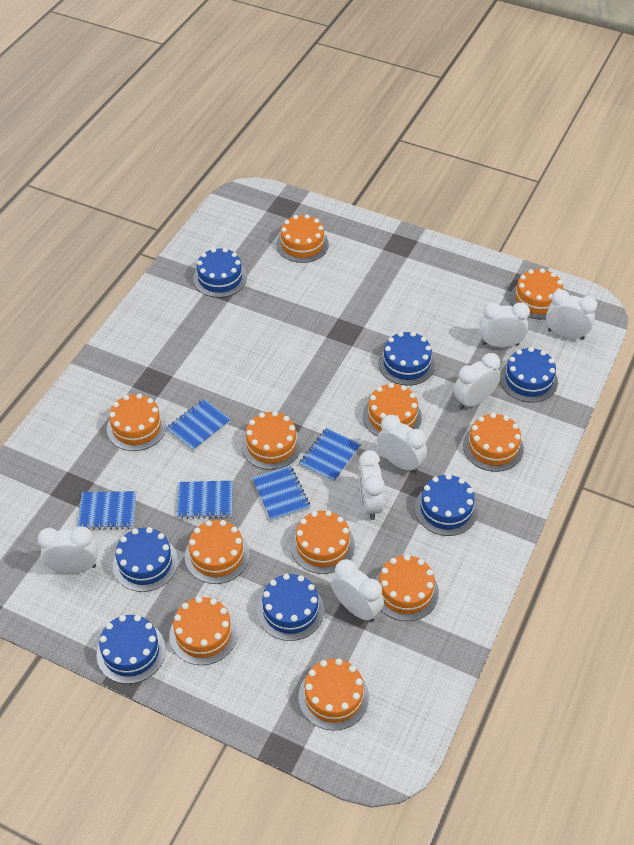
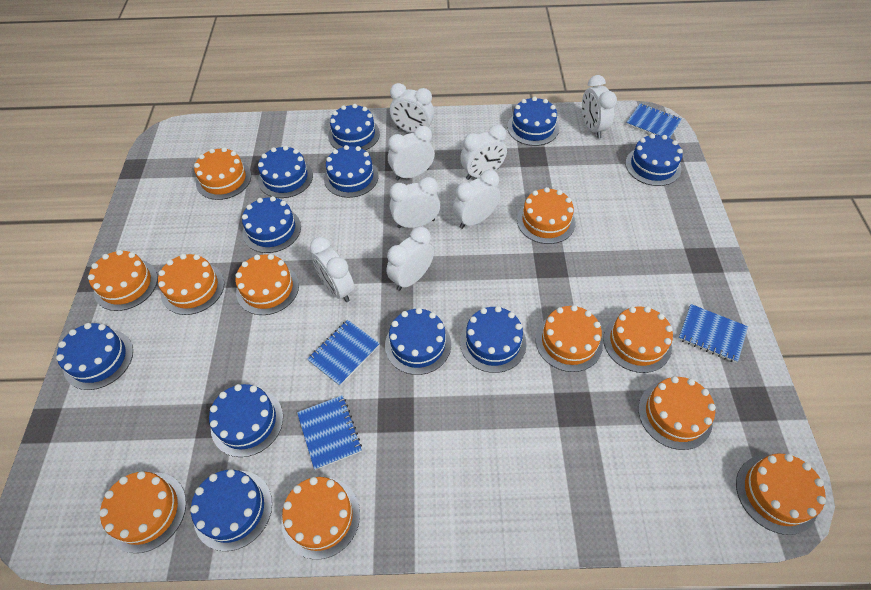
blue cake: [96,615,166,684] [113,527,178,592] [193,248,247,298] [257,574,324,641] [378,332,435,386] [415,474,478,536] [500,347,558,402] = 7 -> [56,323,133,390] [190,469,272,551] [209,384,283,457] [242,196,301,253] [258,146,313,198] [324,145,379,198] [328,104,380,150] [385,308,451,375] [460,306,527,373] [507,97,559,146] [625,134,683,186] = 11
blue notebook: [77,491,136,530] [166,399,231,451] [177,481,233,519] [252,465,310,521] [299,428,361,482] = 5 -> [297,395,362,470] [307,320,380,386] [626,103,682,138] [678,304,748,363] = 4
white clock: [38,526,98,573] [331,559,384,622] [358,450,385,520] [377,415,427,473] [454,353,500,410] [480,302,530,348] [546,289,597,340] = 7 -> [310,237,355,302] [386,227,434,291] [388,126,435,180] [390,83,434,133] [390,177,440,228] [453,170,500,229] [460,125,507,180] [582,75,617,138] = 8

